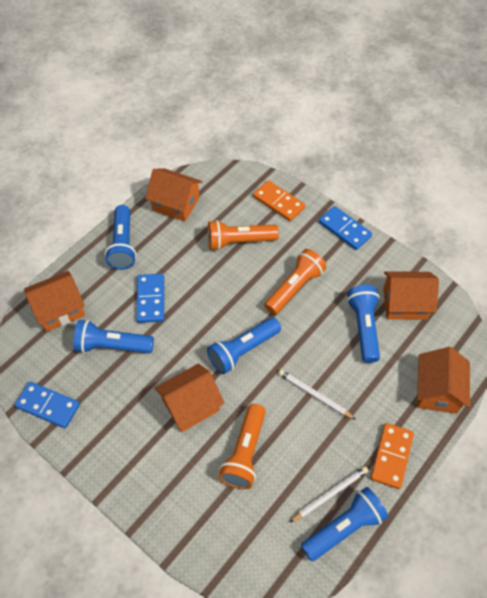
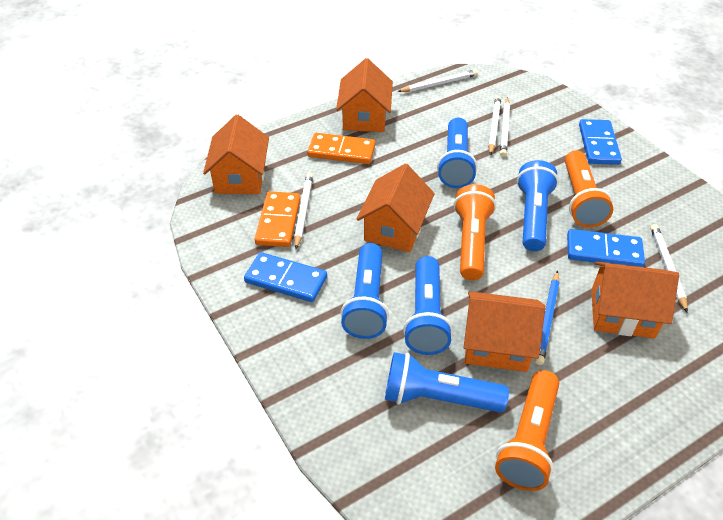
blue pencil: none = 0 -> [535,271,559,365] = 1
white pencil: [278,370,356,420] [289,466,368,523] = 2 -> [294,173,313,249] [397,69,478,92] [488,96,501,155] [500,97,510,157] [650,224,688,313] = 5

